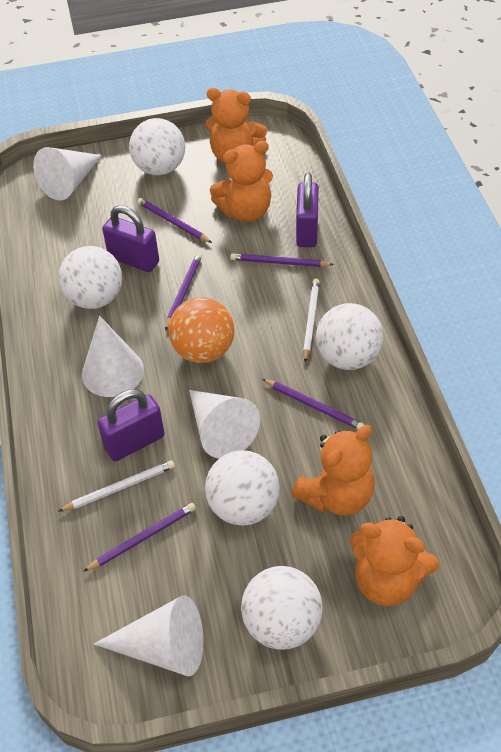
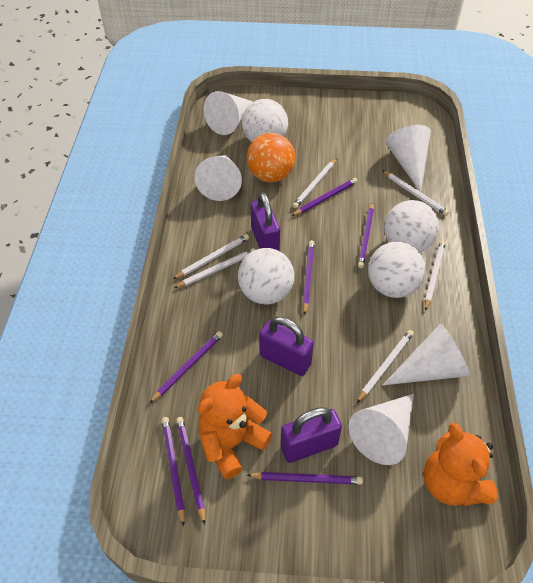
orange teddy bear: [205,88,267,164] [210,141,273,222] [291,425,375,516] [350,516,439,606] = 4 -> [198,374,273,479] [423,422,498,506] = 2
purple pencil: [83,503,196,572] [137,198,212,243] [165,253,202,330] [230,253,334,267] [262,379,364,430] = 5 -> [149,331,223,403] [162,417,185,526] [176,417,205,525] [247,472,363,484] [292,178,358,216] [302,240,315,315] [358,202,374,268] = 7
white ball: [59,246,122,309] [129,118,185,175] [205,450,280,526] [241,566,323,650] [316,303,383,370] = 5 -> [238,248,294,304] [242,99,288,142] [368,242,426,298] [384,200,439,252] = 4
white cone: [33,147,102,201] [82,316,144,397] [94,595,203,676] [189,390,260,458] = 4 -> [195,155,242,201] [204,91,253,135] [348,394,414,465] [383,324,470,385] [386,125,431,192] = 5
white pencil: [58,460,175,512] [303,279,320,362] = 2 -> [173,234,249,279] [174,248,255,288] [293,158,337,208] [357,330,414,403] [382,170,449,216] [425,240,446,311] = 6

